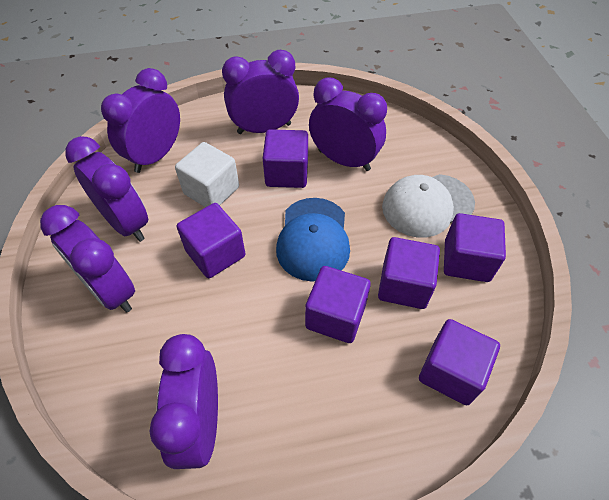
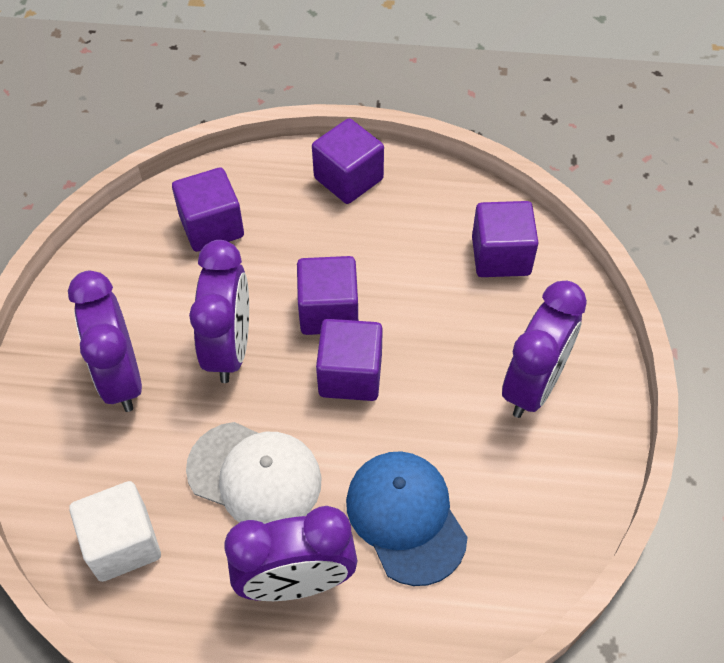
purple clock: [40,205,135,313] [65,136,148,242] [101,68,180,173] [149,334,218,469] [222,50,299,134] [309,78,387,171] = 6 -> [68,271,142,412] [189,240,249,383] [224,506,357,601] [502,281,587,418] = 4
purple cube: [177,203,245,278] [263,129,308,188] [305,266,371,343] [378,237,440,309] [419,319,500,405] [444,213,506,282] = 6 -> [172,167,244,252] [297,256,358,335] [312,118,384,204] [316,319,383,401] [472,201,539,277] = 5

